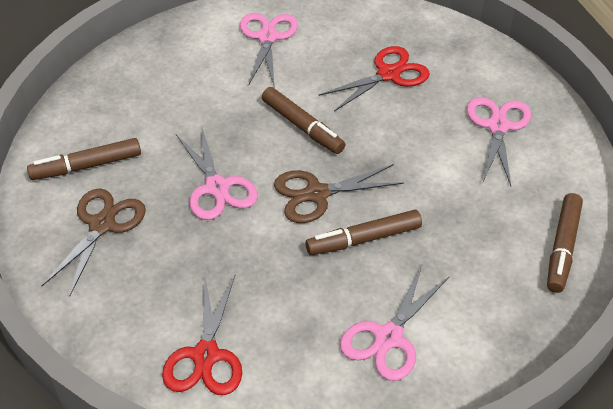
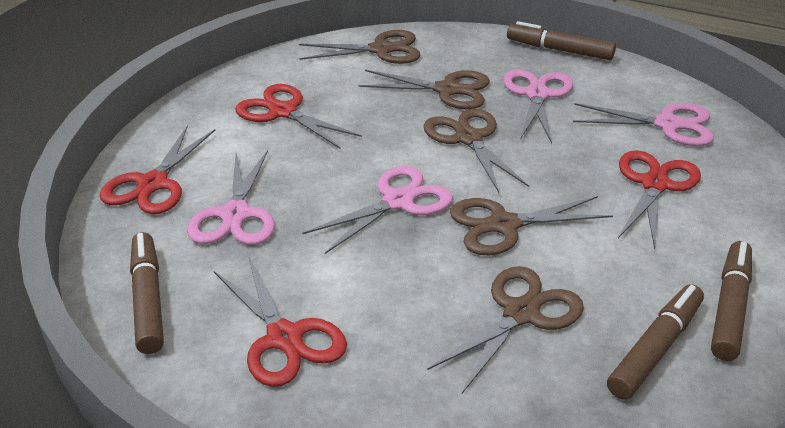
brown scissors: [42,189,146,297] [274,164,404,223] = 2 -> [299,30,421,64] [358,70,490,109] [423,109,529,193] [428,266,584,393] [450,196,613,255] = 5
red scissors: [162,275,242,395] [319,46,430,112] = 2 -> [100,125,215,214] [214,255,347,387] [235,84,362,149] [618,151,701,249] = 4

